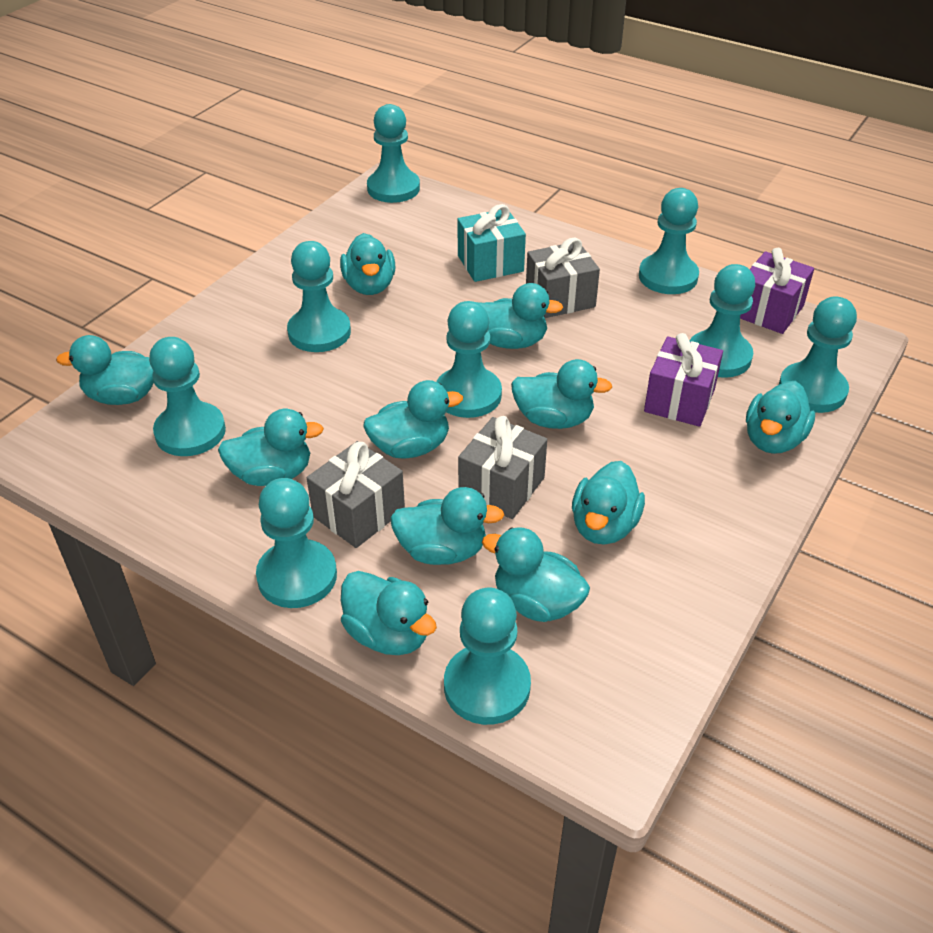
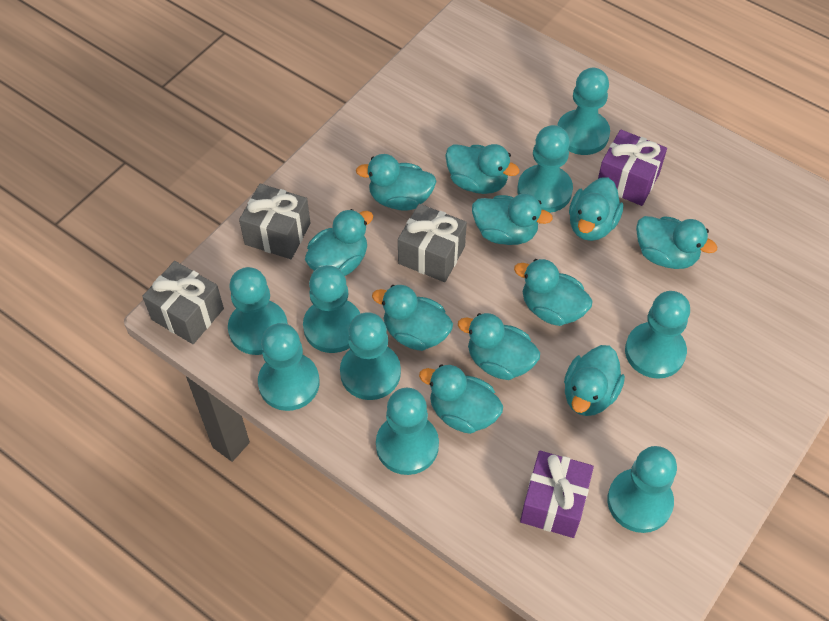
turquoise gift: [457,204,526,282] = 1 -> none = 0

